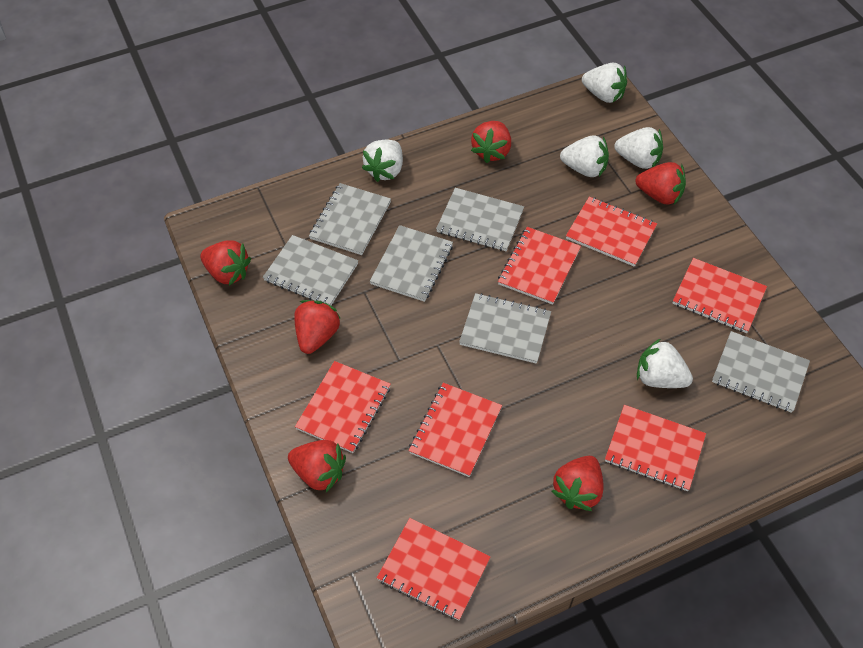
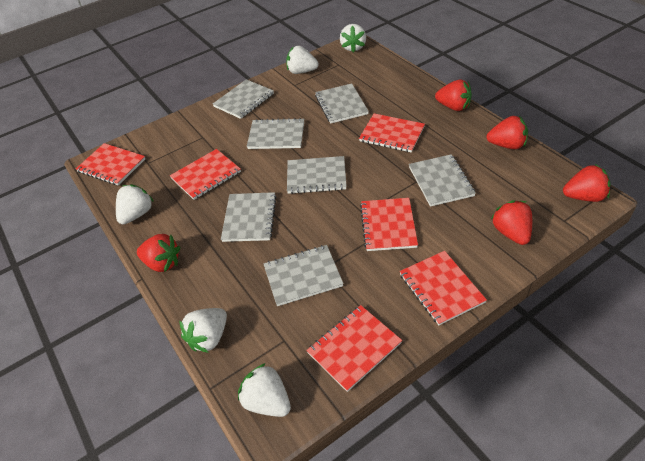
grey notebook: [263,235,358,305] [309,183,391,255] [370,225,453,302] [436,188,524,251] [459,293,551,364] [712,331,810,413] = 6 -> [213,79,274,119] [221,192,276,242] [247,118,304,149] [264,245,344,306] [287,156,347,194] [315,83,369,123] [409,154,476,207] = 7
red notebook: [295,361,391,453] [377,518,491,620] [409,383,502,477] [498,227,581,305] [566,197,657,267] [605,405,706,491] [673,258,767,333] = 7 -> [76,143,145,186] [170,149,241,200] [306,305,402,392] [359,113,425,153] [360,198,418,251] [400,251,487,325] = 6
red strawberry: [200,240,251,286] [288,440,346,492] [294,300,341,354] [471,121,511,163] [551,456,604,511] [635,162,686,205] = 6 -> [137,234,180,272] [435,79,472,111] [487,116,528,149] [491,200,532,245] [563,164,610,202] = 5

